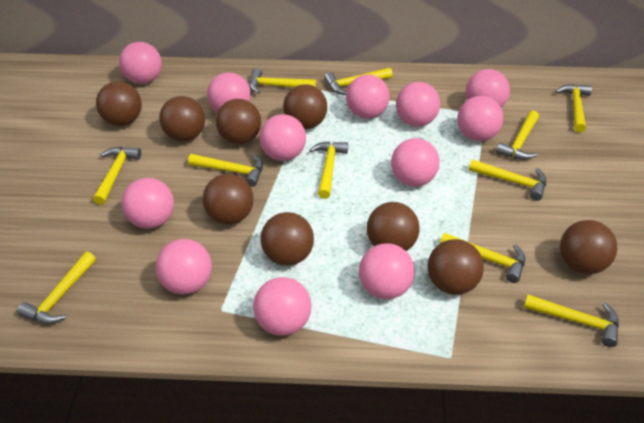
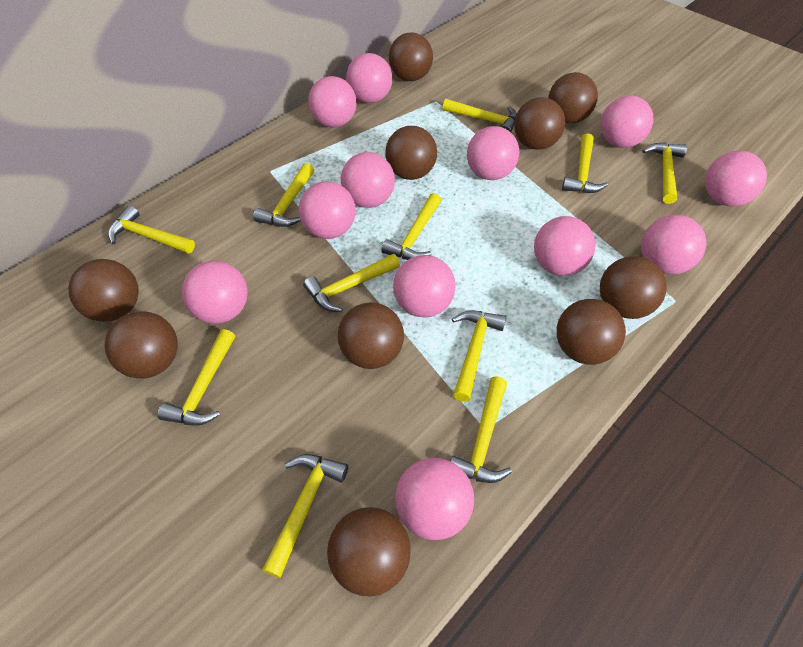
brown ball: [96,81,142,126] [159,96,205,141] [202,174,254,225] [216,99,261,144] [260,212,314,266] [283,84,327,129] [367,202,420,251] [427,239,484,295] [560,220,617,274] = 9 -> [68,259,139,322] [105,311,178,379] [327,507,411,597] [338,303,404,369] [385,126,437,180] [389,32,433,81] [514,97,565,150] [548,72,598,124] [557,299,626,365] [600,256,667,319] = 10

